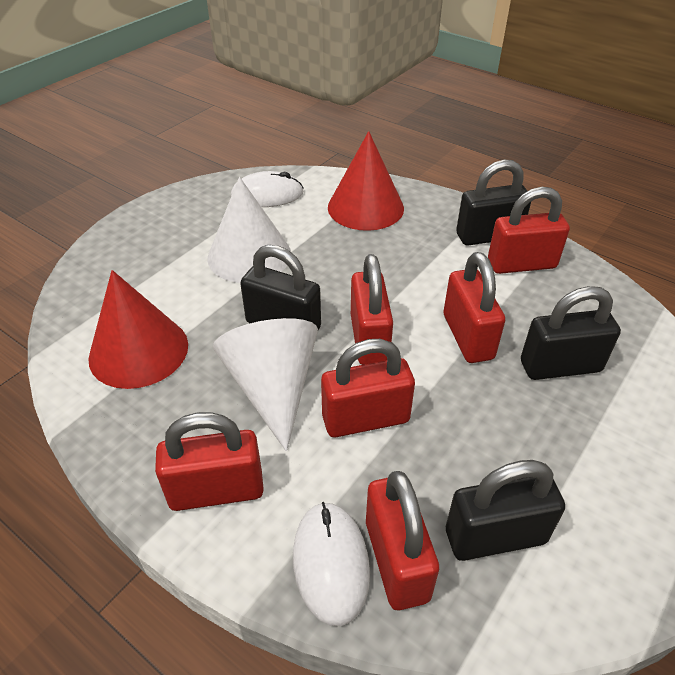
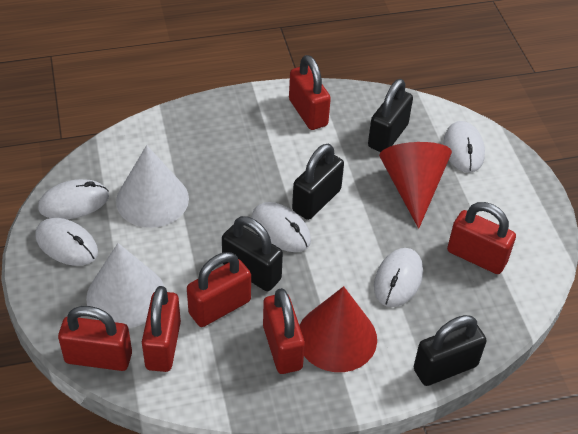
white mouse: [231,171,304,207] [293,502,370,626] = 2 -> [35,218,98,266] [38,179,109,219] [252,202,311,252] [374,248,423,307] [443,121,485,173] = 5

